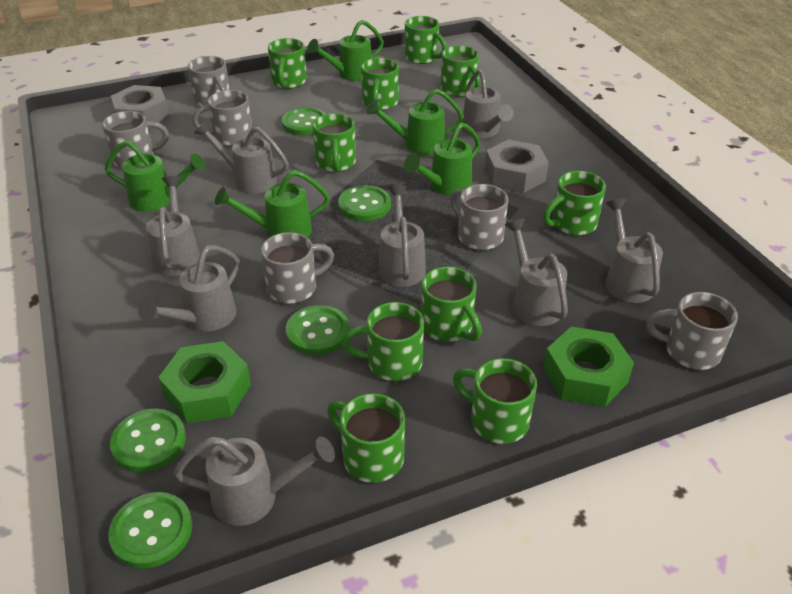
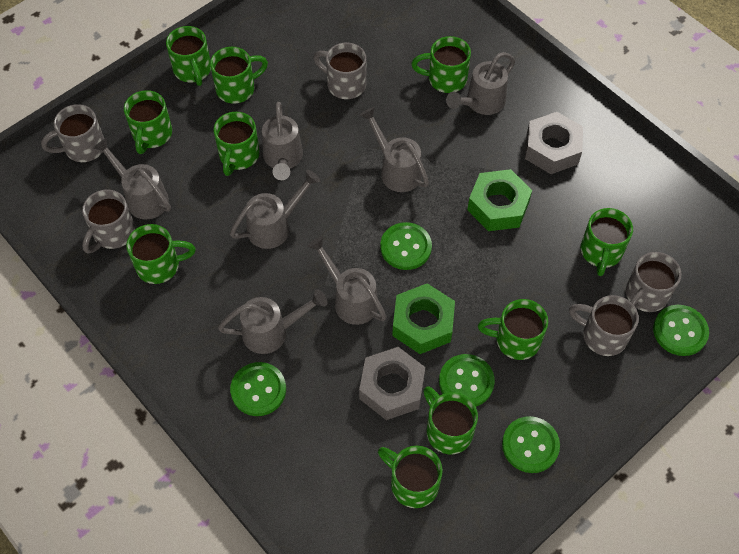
green watering can: [105,141,206,212] [215,170,330,238] [307,20,384,81] [367,89,464,155] [404,122,480,195] = 5 -> none = 0
grey mug: [102,111,169,168] [188,56,230,107] [192,90,252,146] [261,232,334,304] [450,184,508,250] [646,292,738,370] = 6 -> [41,104,104,162] [82,189,135,253] [313,42,366,99] [569,295,639,356] [626,252,682,312] = 5
grey watering can: [138,245,240,331] [146,176,200,276] [174,437,335,526] [194,121,289,194] [378,185,426,287] [461,70,514,138] [505,219,568,326] [605,199,663,303] = 8 -> [93,137,171,219] [218,289,328,354] [230,170,320,249] [262,102,303,180] [307,236,387,325] [360,107,429,192] [446,52,515,115] = 7

